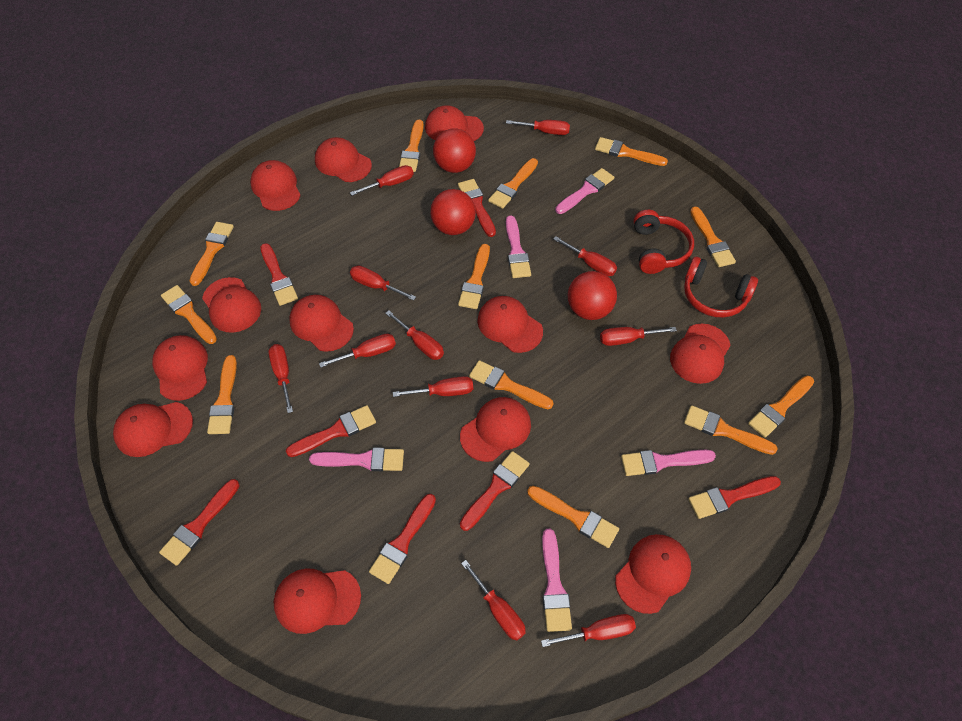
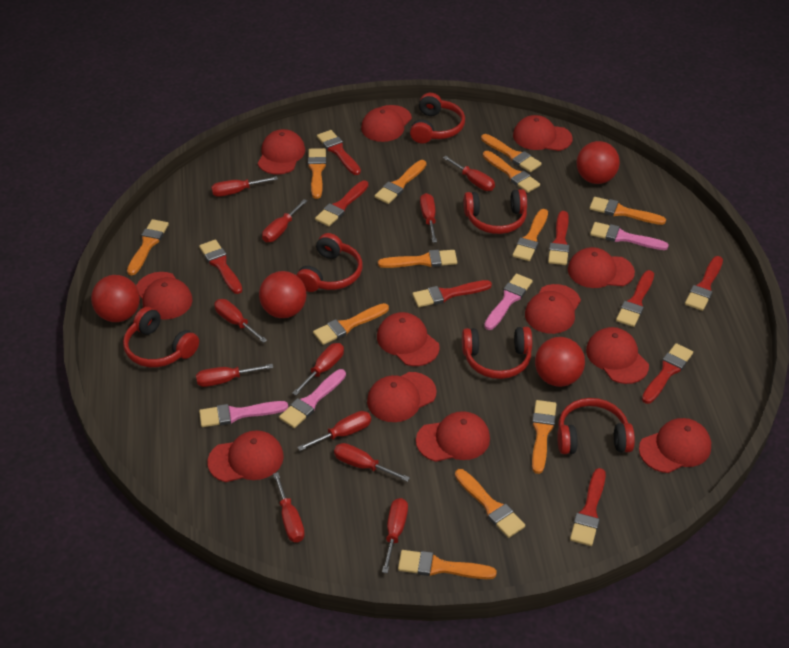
pink brush: [309,448,404,471] [506,215,531,278] [542,529,572,632] [555,168,614,214] [621,450,716,476] = 5 -> [199,401,288,427] [279,369,346,428] [484,274,533,330] [590,222,669,250] = 4
red ball: [430,189,476,235] [433,128,476,173] [568,271,617,320] = 3 -> [91,275,140,322] [259,271,306,318] [535,337,585,387] [577,141,620,184] = 4
red brush: [159,479,239,566] [260,243,298,306] [286,405,376,457] [369,494,436,584] [458,179,496,237] [460,451,530,531] [688,476,781,519] = 7 -> [199,240,242,294] [315,180,369,226] [317,130,361,175] [412,280,492,307] [548,211,570,265] [570,468,606,546] [616,270,654,327] [642,343,693,404] [685,256,723,311] = 9
red headphones: [634,210,694,274] [684,257,758,318] = 2 -> [123,307,199,367] [297,233,362,292] [410,93,465,144] [462,327,532,379] [464,189,527,234] [557,398,635,454] = 6

